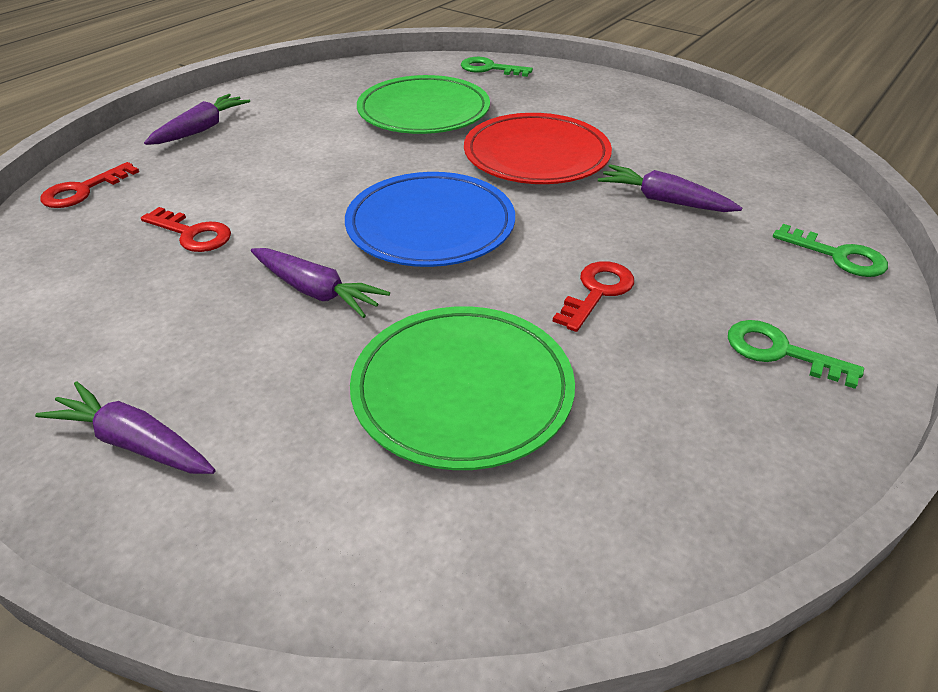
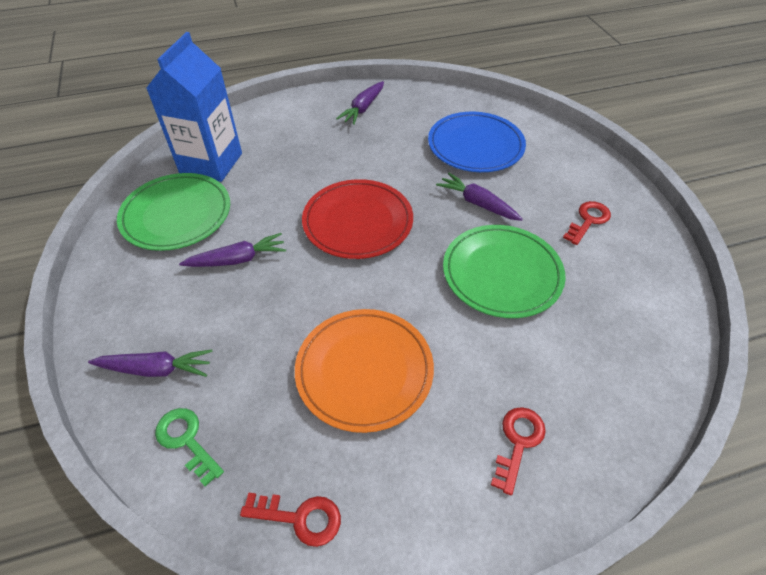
blue carton: none = 0 -> [146,32,242,182] = 1
green key: [461,57,533,77] [728,320,864,389] [773,224,888,277] = 3 -> [155,408,224,486] = 1
orange plate: none = 0 -> [295,309,434,433] = 1

